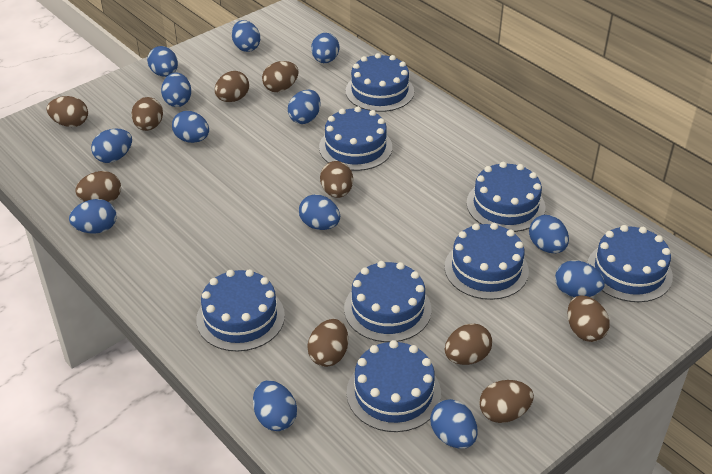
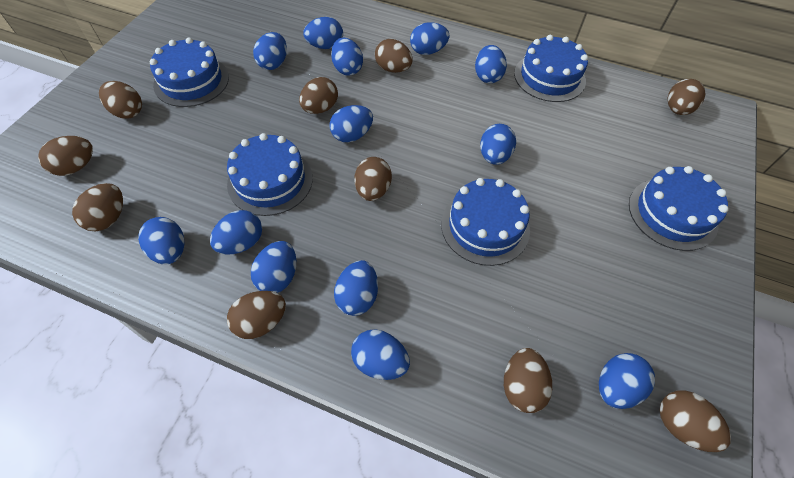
blue cake: [196,269,285,352] [319,106,392,171] [344,261,432,342] [346,53,414,112] [347,340,441,432] [445,223,529,300] [466,162,545,232] [587,225,673,302] = 8 -> [150,37,229,107] [227,133,313,216] [441,178,530,266] [514,35,588,102] [629,166,729,251] = 5

